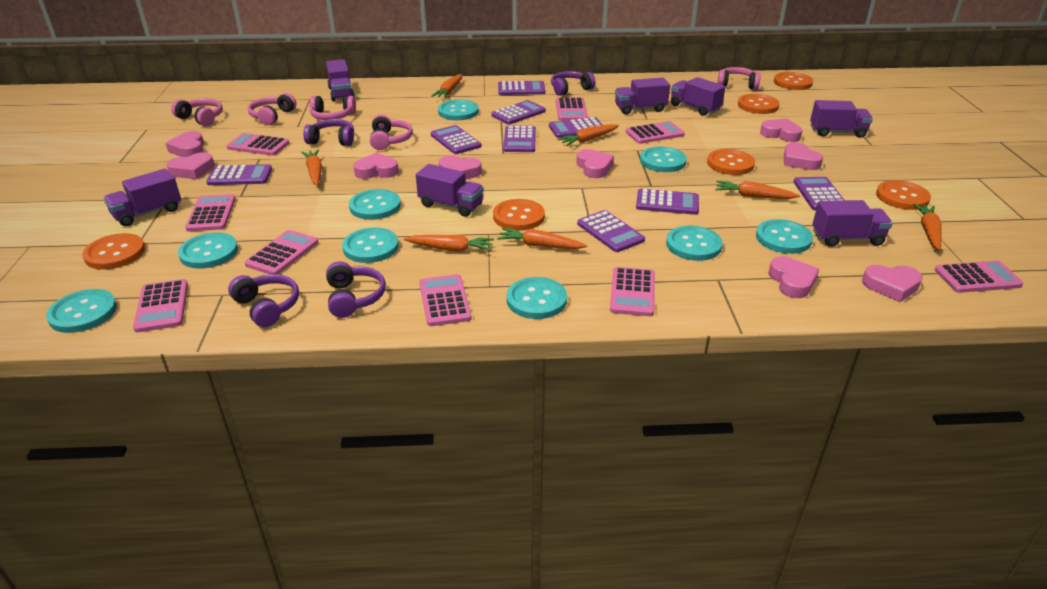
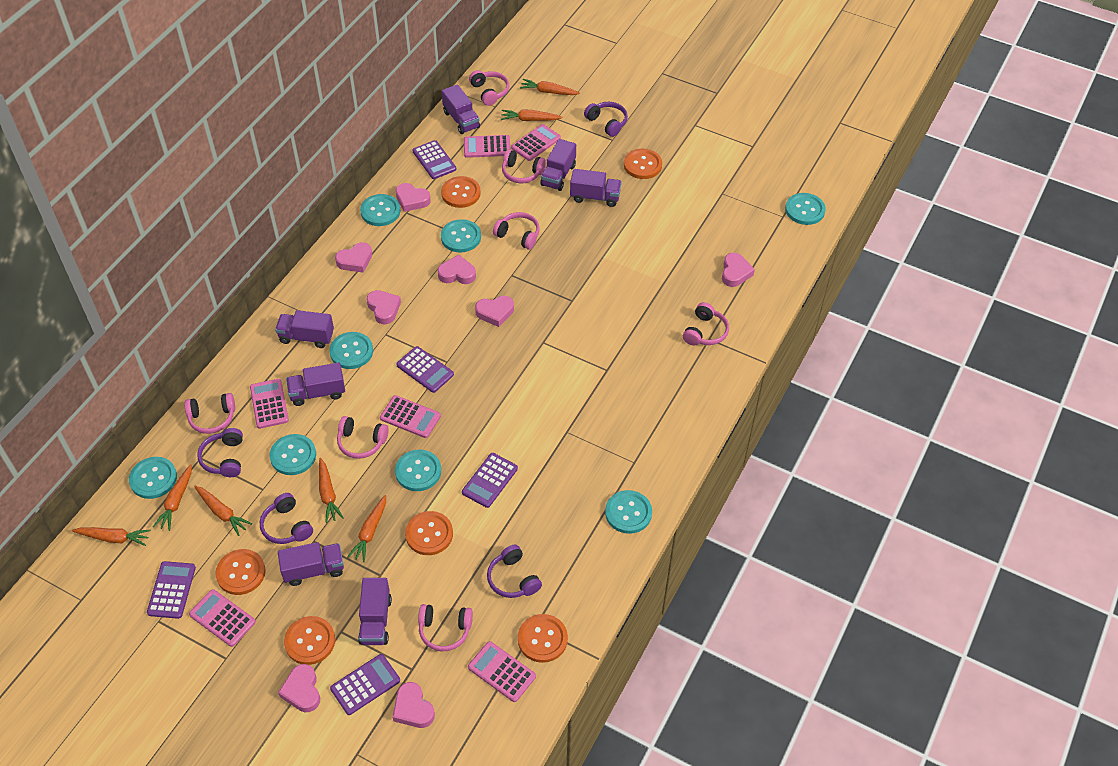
pink calculator: [133,279,188,332] [185,194,236,231] [227,133,289,156] [245,230,318,274] [419,274,472,326] [556,97,588,121] [610,267,655,316] [626,121,685,144] [935,261,1024,293] = 9 -> [189,589,256,647] [250,379,289,429] [380,395,441,438] [464,135,510,158] [468,641,536,702] [511,124,561,161] = 6
pink headphones: [171,99,223,126] [248,93,296,125] [310,96,356,120] [370,114,413,150] [717,67,761,90] = 5 -> [184,393,235,434] [337,416,389,459] [418,604,473,651] [469,70,509,106] [493,212,540,250] [502,149,546,183] [683,302,729,346] = 7
pink heart: [166,131,204,157] [167,152,214,179] [353,153,399,179] [439,155,482,180] [576,149,614,178] [760,119,802,142] [768,256,819,298] [784,142,823,170] [862,265,923,302] = 9 -> [278,664,320,712] [335,242,372,273] [366,290,401,324] [393,682,435,728] [396,183,431,212] [438,255,476,284] [475,296,514,327] [722,253,755,287] = 8
purple calculator: [206,164,272,185] [431,125,481,154] [491,100,546,124] [498,81,545,95] [503,126,536,152] [549,117,602,138] [577,210,645,252] [636,189,699,215] [793,177,844,210] = 9 -> [147,561,196,619] [330,654,400,715] [396,346,454,393] [413,140,456,179] [462,453,518,508] = 5
turquoise button: [46,289,117,333] [178,232,238,269] [342,227,398,263] [349,189,401,220] [438,100,479,120] [507,277,567,319] [640,147,687,172] [666,226,723,261] [756,219,813,254] = 9 -> [129,457,177,499] [270,434,316,475] [329,332,373,369] [360,194,401,226] [395,450,441,491] [441,219,481,253] [605,490,652,534] [785,193,826,225] = 8

